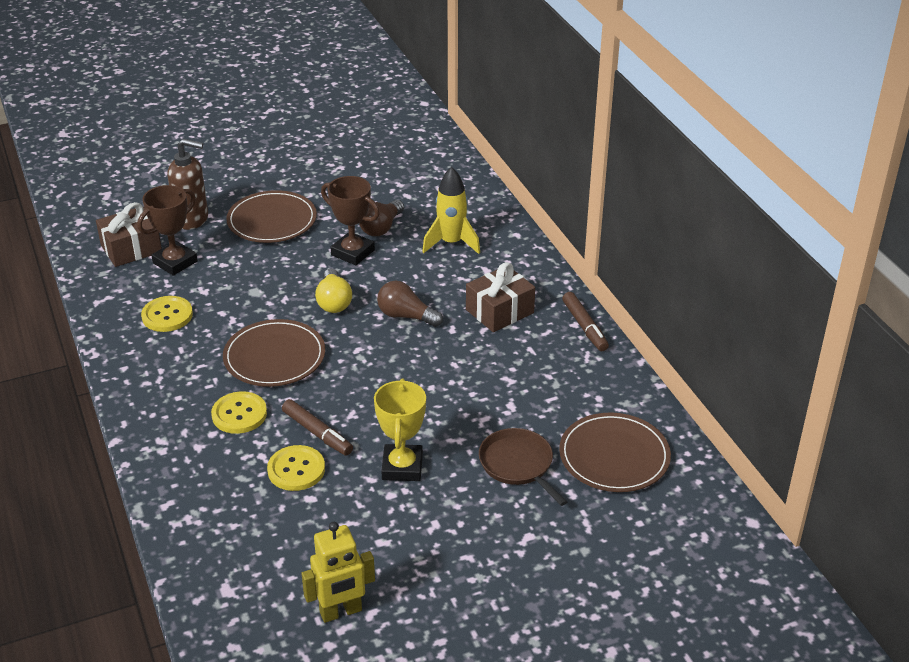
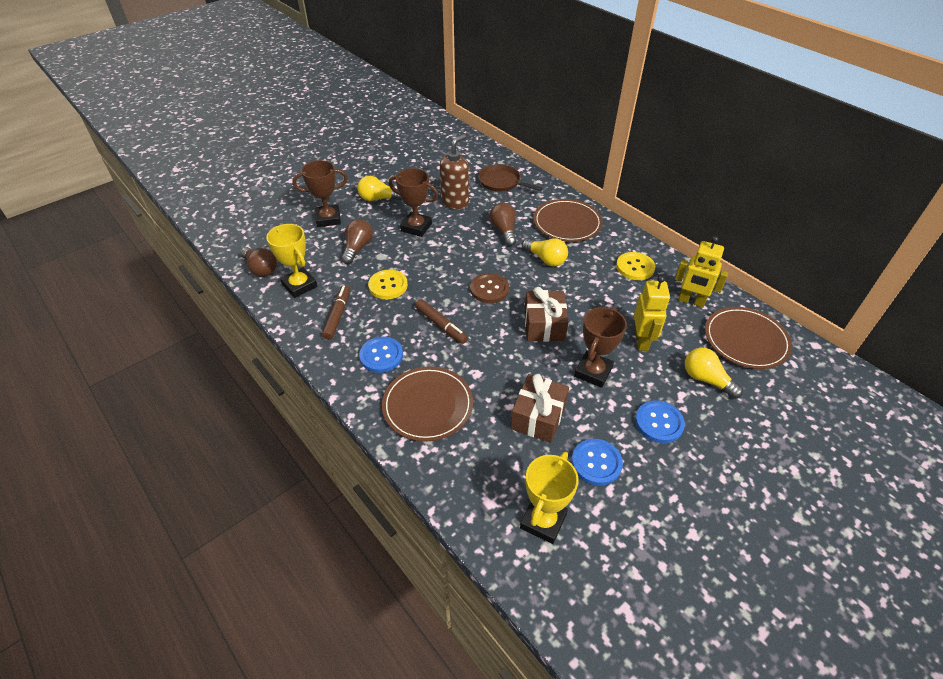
blue button: none = 0 -> [359,337,403,373] [572,439,623,486] [635,400,685,443] = 3
brown button: none = 0 -> [470,273,509,303] = 1
brown light bulb: [359,200,404,236] [377,281,443,327] = 2 -> [240,247,277,277] [341,219,373,264] [490,203,516,246] = 3
brown trophy: [137,185,198,276] [321,176,380,265] = 2 -> [292,160,348,227] [389,168,439,237] [574,307,627,388] = 3
yellow button: [141,296,193,332] [211,391,267,434] [267,445,325,491] = 3 -> [368,269,408,299] [616,252,655,280] = 2
yellow light bulb: [315,269,352,313] = 1 -> [357,176,402,201] [522,238,568,266] [685,348,743,399] = 3
yellow robot: [302,522,375,623] = 1 -> [634,276,670,351] [675,236,729,308] = 2
yellow rocket: [422,167,480,254] = 1 -> none = 0
yellow trophy: [374,379,426,481] = 1 -> [266,224,317,298] [520,452,579,544] = 2

